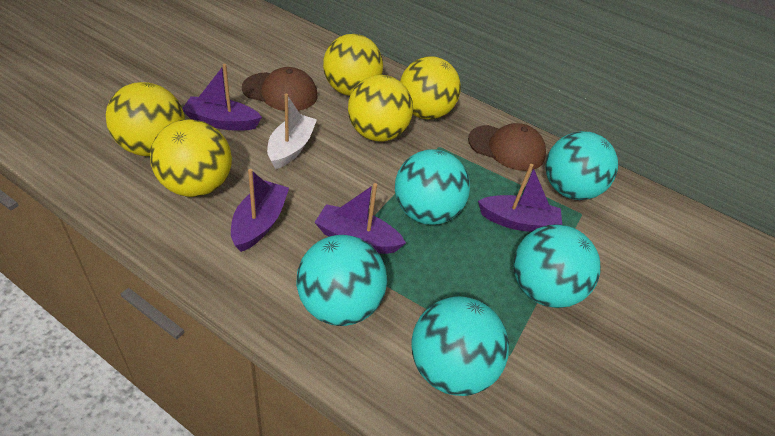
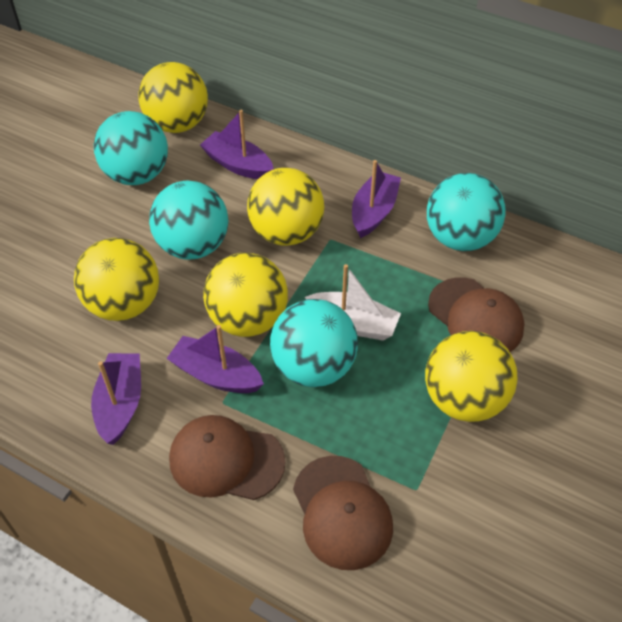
brown cap: [242,67,318,111] [468,123,546,171] = 2 -> [169,415,286,500] [293,456,393,570] [428,277,524,352] = 3
turquoise ball: [296,235,387,326] [395,149,470,225] [412,296,509,396] [513,225,601,308] [546,131,618,200] = 5 -> [94,111,168,185] [149,181,229,259] [270,299,358,387] [427,173,506,251] = 4

